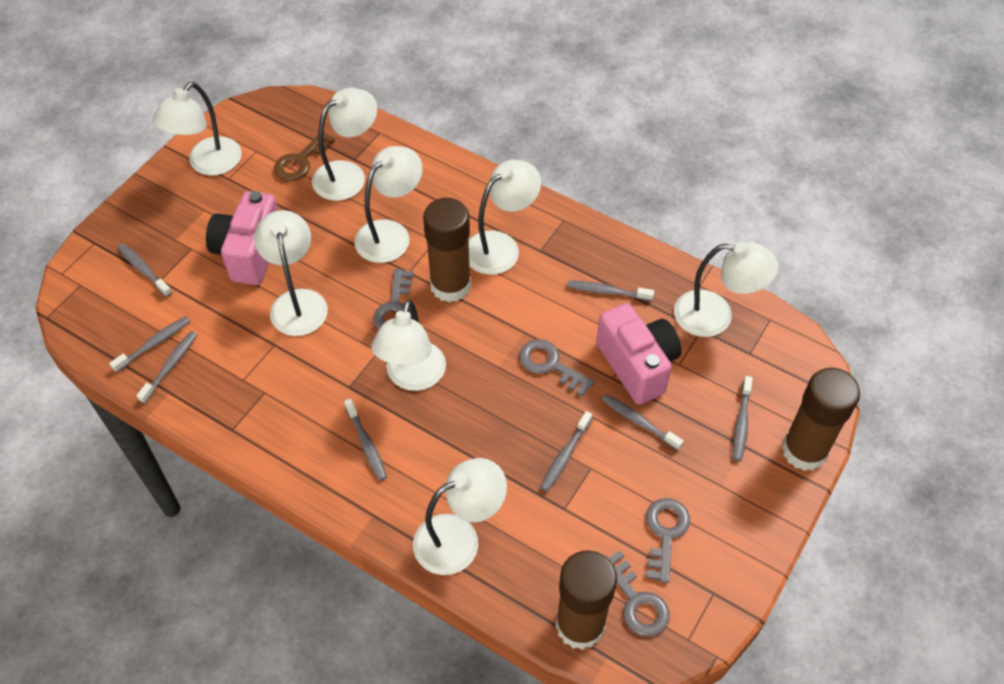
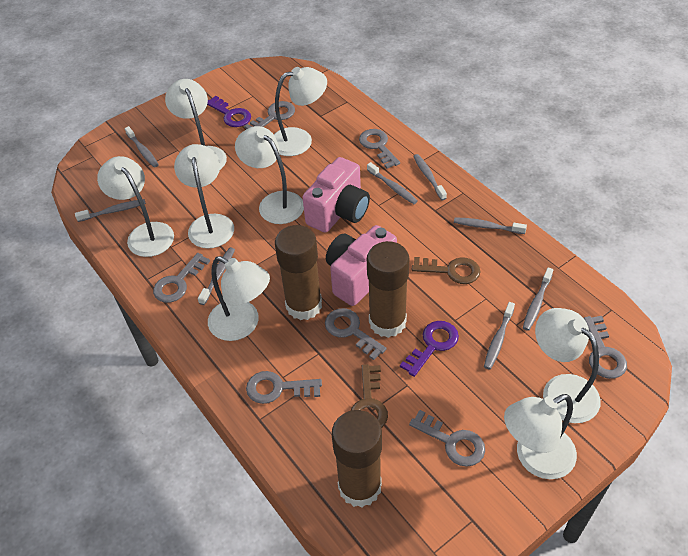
brown key: [274,132,335,181] = 1 -> [350,364,388,428] [412,257,481,284] = 2
grey key: [373,269,414,330] [519,339,594,396] [606,550,670,637] [646,498,690,583] = 4 -> [153,253,210,303] [244,101,295,129] [246,371,322,404] [325,308,387,360] [359,129,400,169] [409,410,485,467] [584,316,627,379] = 7
purple key: none = 0 -> [207,96,251,127] [400,321,459,377] = 2

